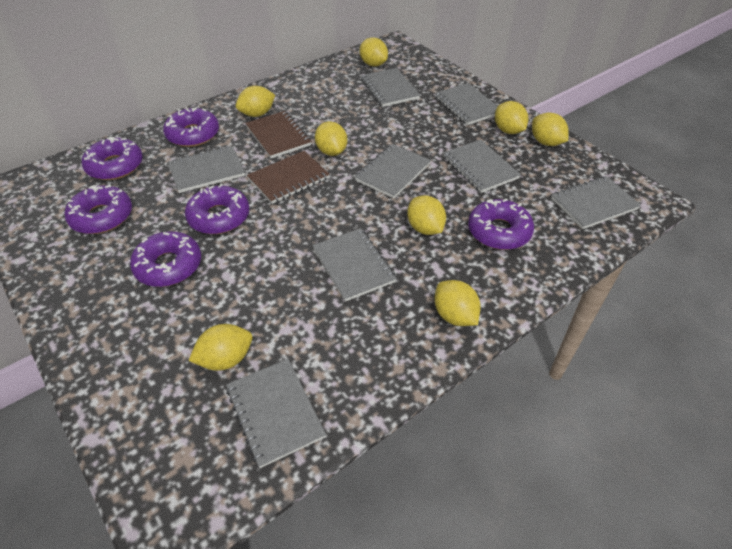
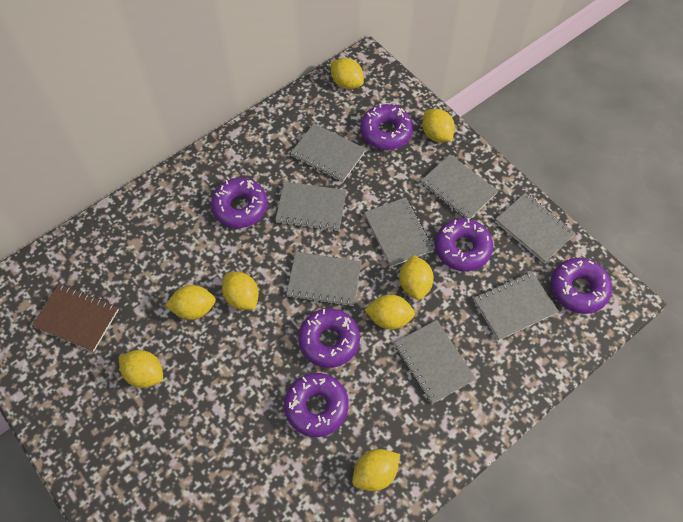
brown notebook: [245,111,312,159] [247,151,330,204] = 2 -> [32,284,119,352] = 1

